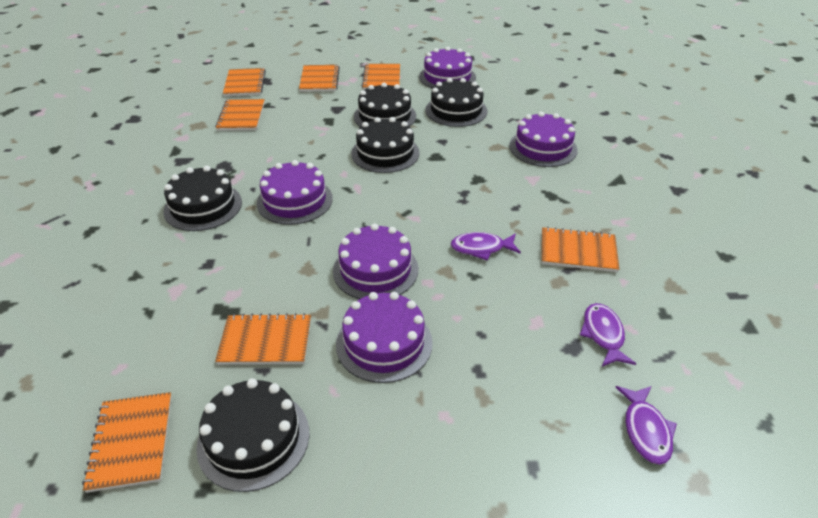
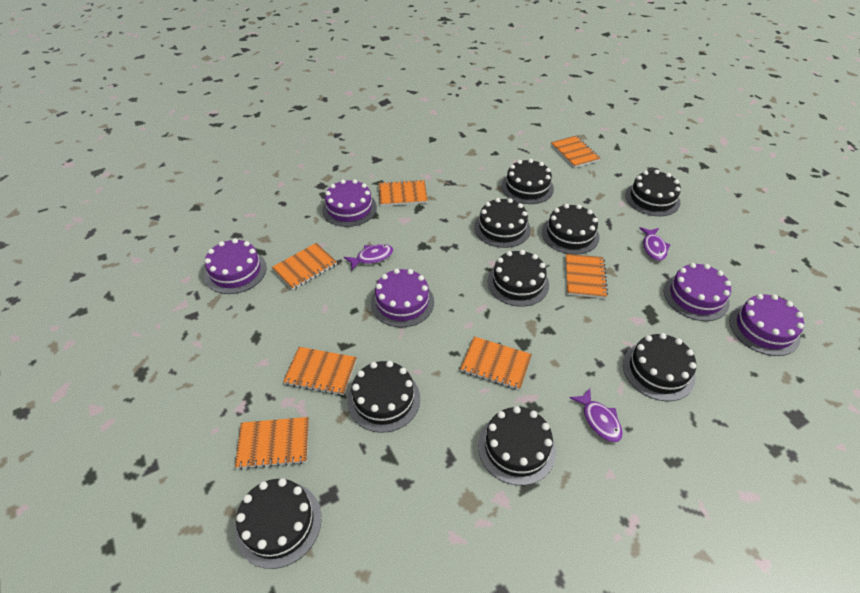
black cake: [163,166,242,231] [196,378,310,492] [351,117,420,173] [354,83,416,127] [425,78,487,127] = 5 -> [235,478,321,569] [347,361,420,433] [474,198,531,248] [478,406,556,486] [487,250,549,306] [501,159,554,204] [542,204,599,255] [623,333,696,401] [625,170,681,216] = 9

